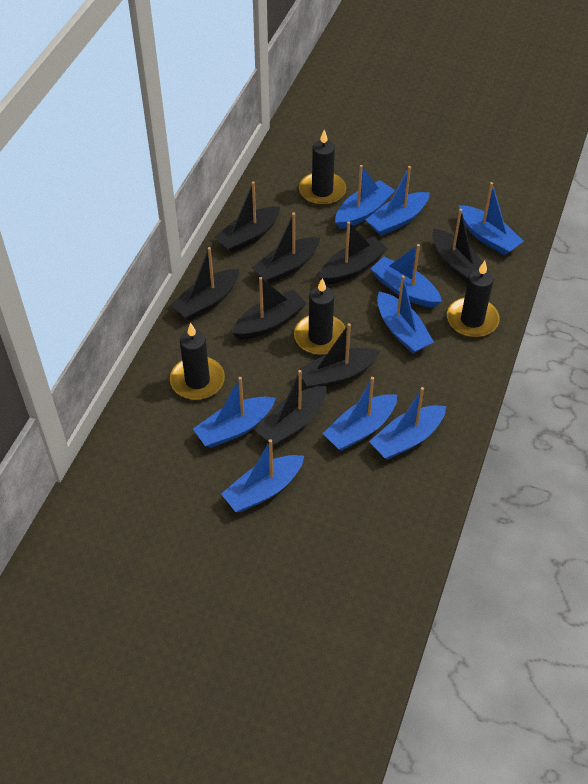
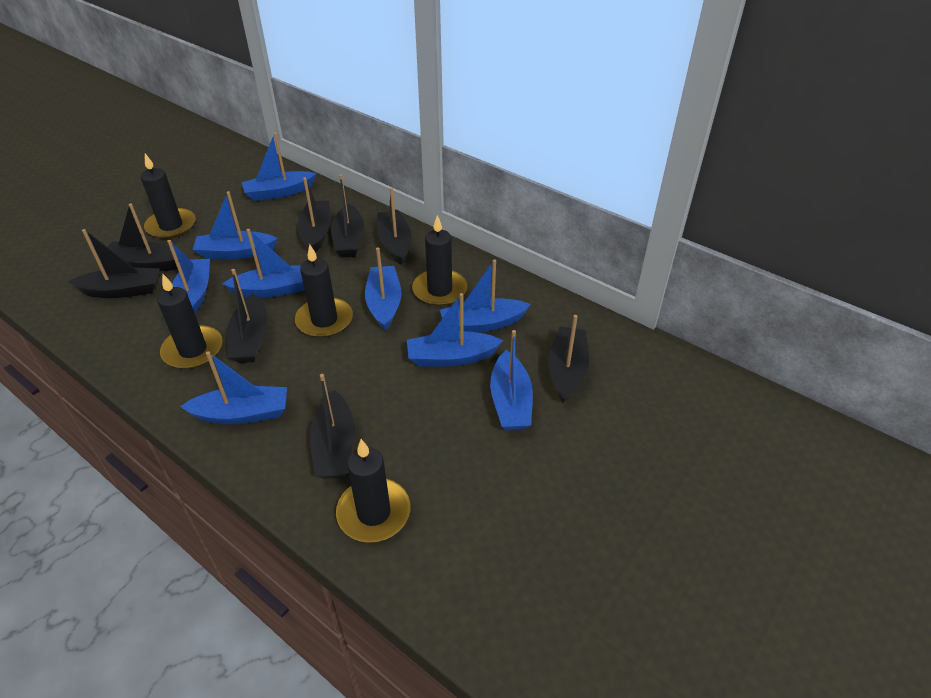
black candle: [170,322,225,400] [294,278,347,355] [299,130,346,206] [447,261,500,338] = 4 -> [141,154,196,239] [157,274,222,369] [295,244,353,338] [336,439,411,543] [412,215,467,306] = 5

